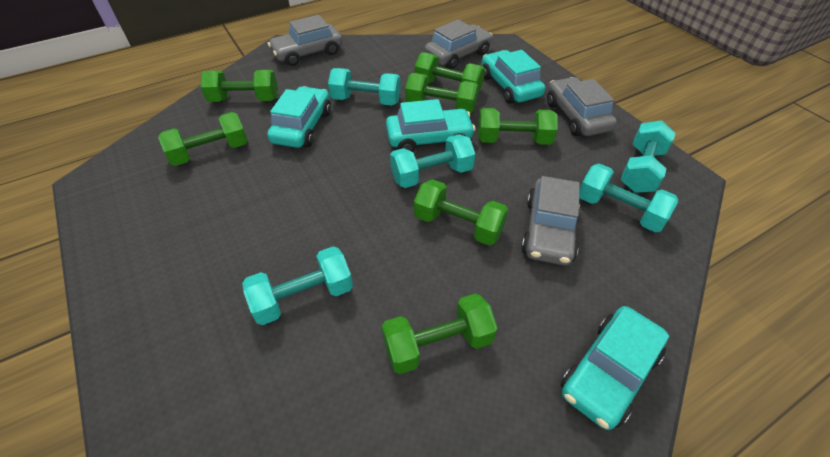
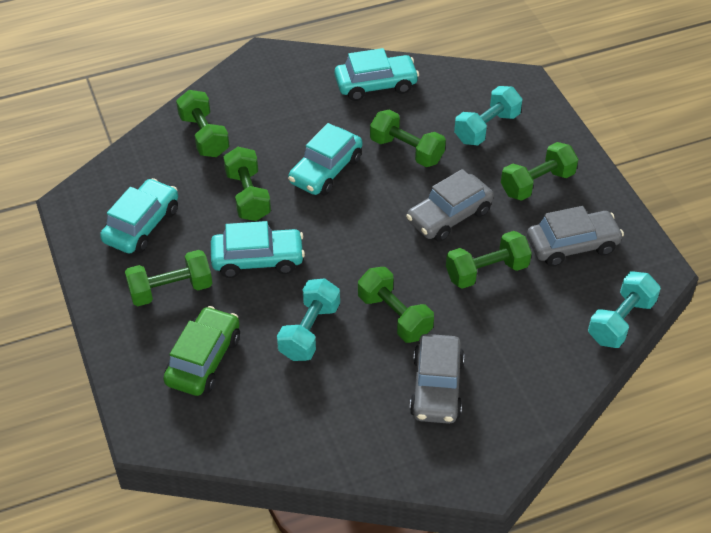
green car: none = 0 -> [163,306,240,396] = 1
grey car: [268,15,342,66] [424,19,492,69] [521,176,580,266] [547,77,617,136] = 4 -> [406,169,494,242] [409,334,464,424] [527,206,624,267] = 3
turquoise dumbbell: [242,246,353,325] [328,68,401,106] [390,134,475,188] [579,163,678,232] [621,120,675,193] = 5 -> [277,278,340,361] [454,86,522,146] [588,272,661,348] = 3

